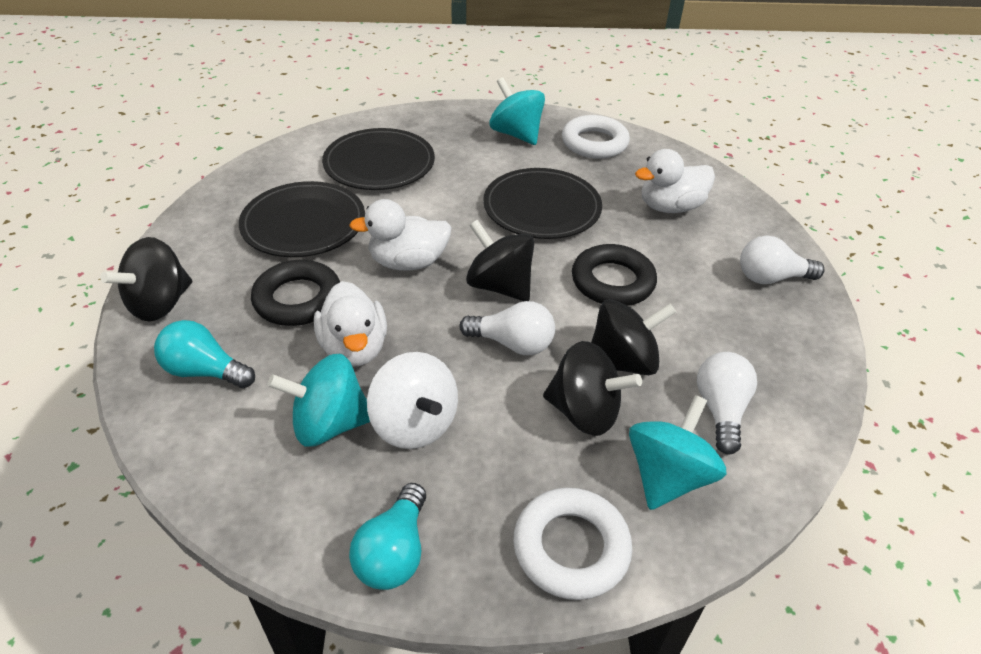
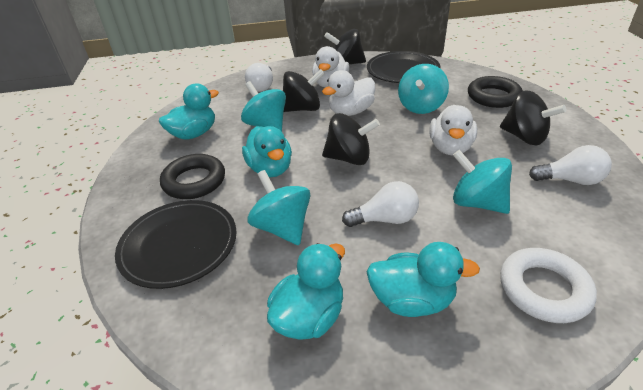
black plate: [239,181,365,257] [322,128,435,190] [483,168,602,239] = 3 -> [115,200,237,289] [367,51,441,83] = 2
turquoise duck: none = 0 -> [159,84,219,140] [242,126,292,177] [267,243,345,340] [367,242,480,317] = 4
turquoise light bulb: [154,320,255,388] [349,483,426,590] = 2 -> none = 0
turquoise spinning top: [267,354,370,447] [489,77,545,145] [629,395,726,510] = 3 -> [241,81,286,132] [248,170,310,245] [398,64,449,114] [453,150,512,214] = 4
white ring: [513,488,632,600] [562,115,630,159] = 2 -> [500,248,597,323] = 1
white spinning top: [367,352,458,449] = 1 -> none = 0

